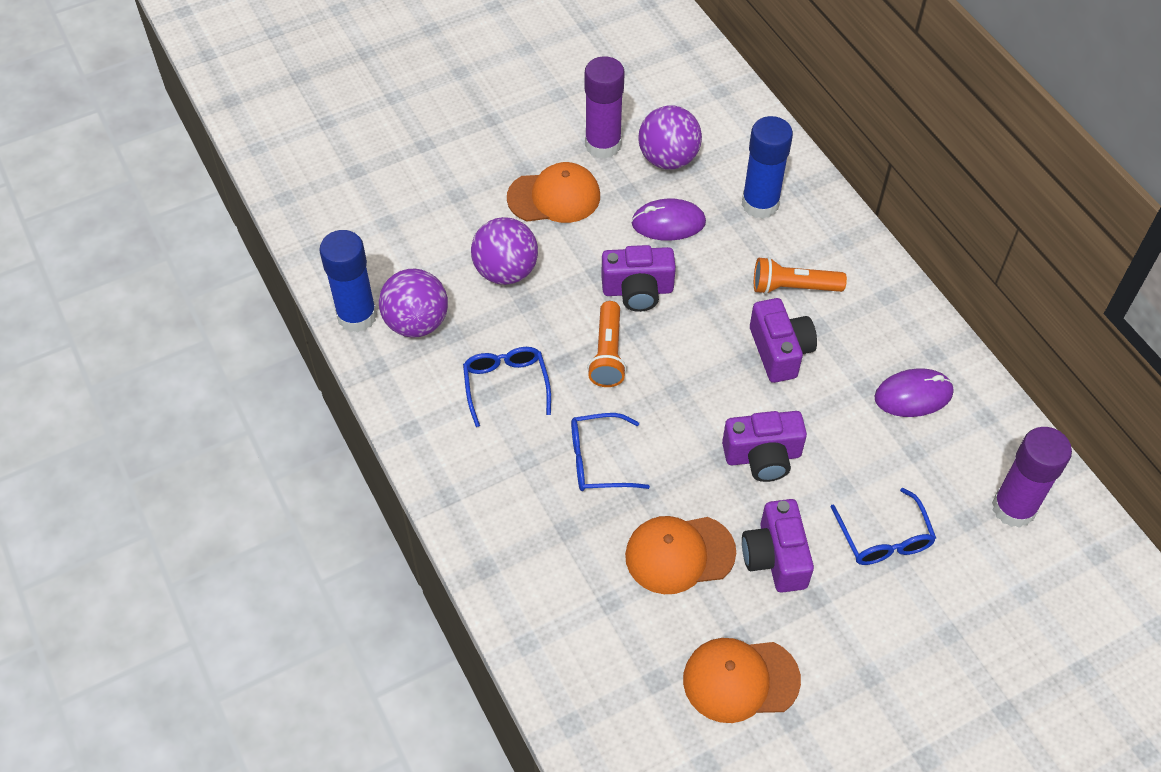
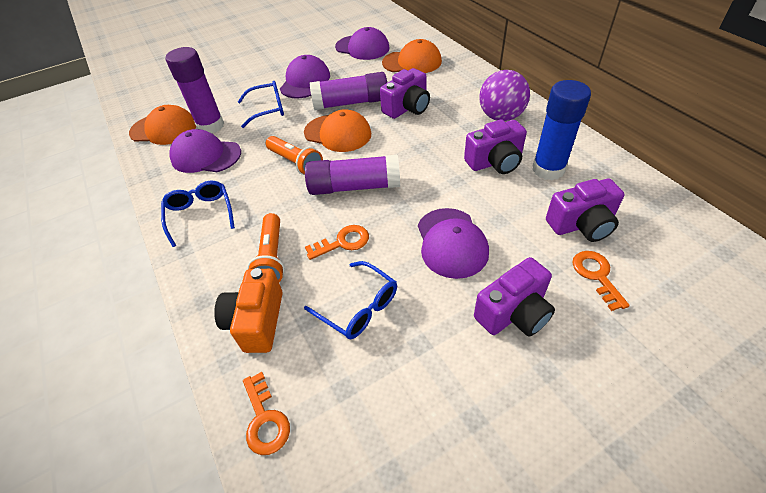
blue glue stick: [319,230,377,333] [742,116,793,219] = 2 -> [532,80,591,180] = 1
orange camera: none = 0 -> [214,268,283,353] = 1
orange key: none = 0 -> [243,372,290,455] [305,225,369,260] [572,251,630,311] = 3
purple ball: [379,269,448,338] [471,217,538,285] [638,105,702,170] = 3 -> [479,70,530,121] = 1
purple cap: none = 0 -> [169,129,241,173] [280,55,330,98] [335,27,390,60] [418,208,489,279] = 4
purple glue stick: [585,56,625,159] [992,427,1072,528] = 2 -> [166,47,224,133] [305,155,400,195] [309,72,387,110] = 3
purple mouse: [631,198,706,241] [874,368,953,417] = 2 -> none = 0

